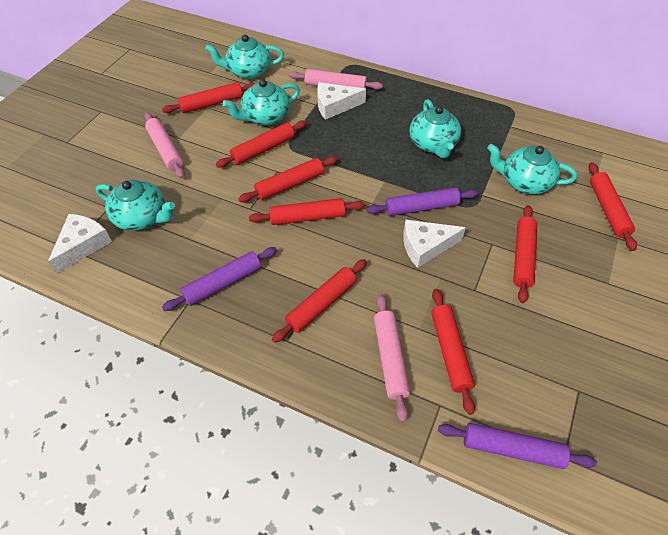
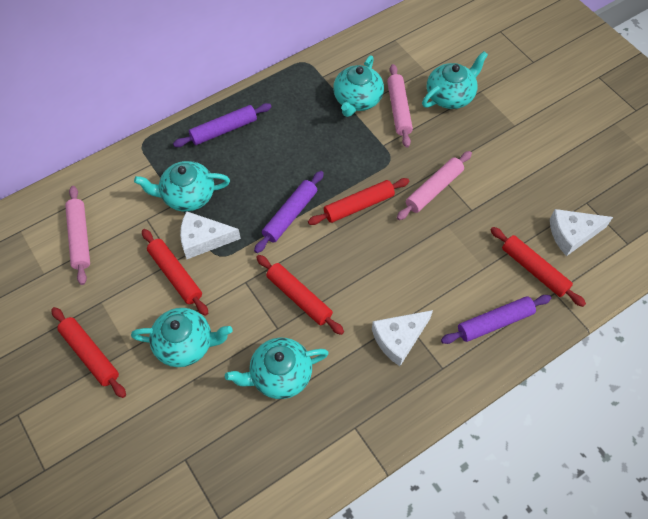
red rolling pin: [162,82,255,113] [216,121,307,167] [238,156,338,202] [249,198,365,225] [272,259,367,343] [431,289,475,415] [513,205,537,303] [589,162,637,251] = 8 -> [51,307,126,398] [142,229,208,316] [256,255,344,335] [308,178,409,225] [490,227,586,307] = 5

